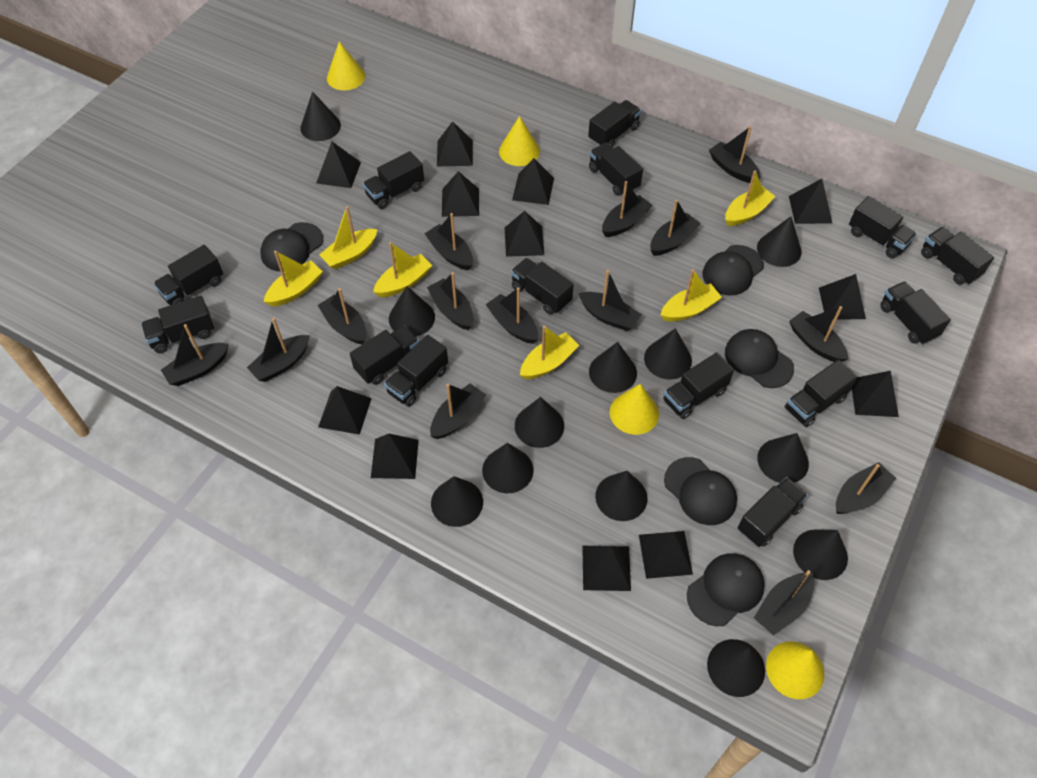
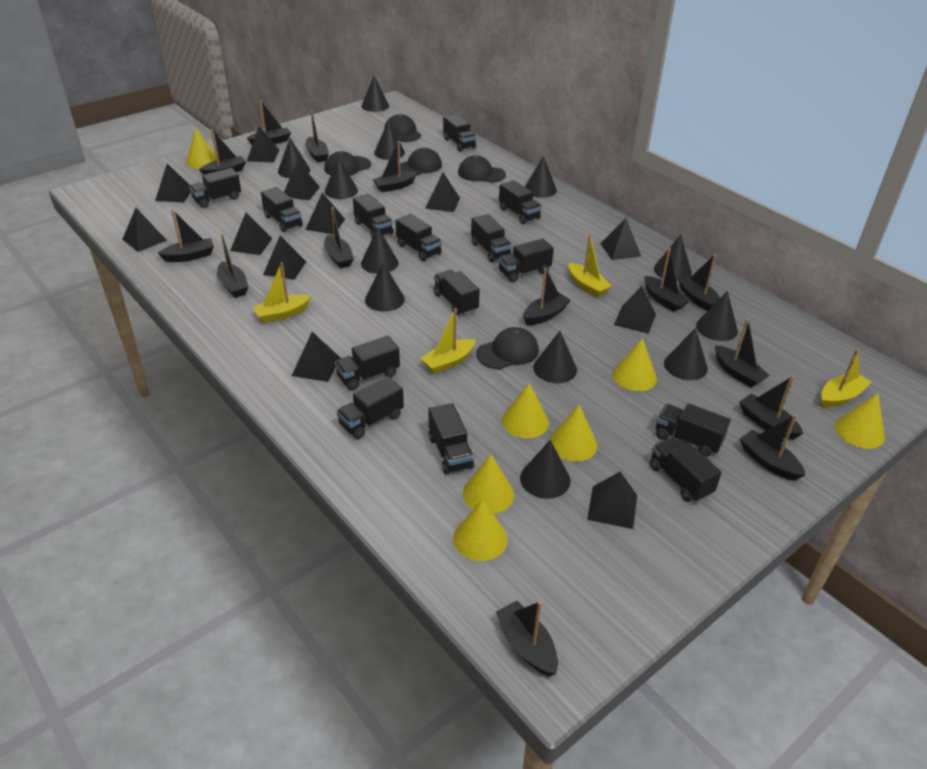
yellow boat: [264,251,323,306] [319,206,377,270] [373,242,432,297] [520,326,580,379] [661,269,722,322] [725,170,776,226] = 6 -> [252,262,311,323] [420,308,475,374] [569,235,612,297] [821,348,871,408] = 4
yellow cone: [327,41,365,90] [499,116,540,166] [610,384,659,435] [766,641,824,699] = 4 -> [186,128,219,168] [453,499,508,561] [463,455,514,514] [502,383,549,438] [549,405,597,462] [612,338,657,391] [835,393,885,449] = 7

